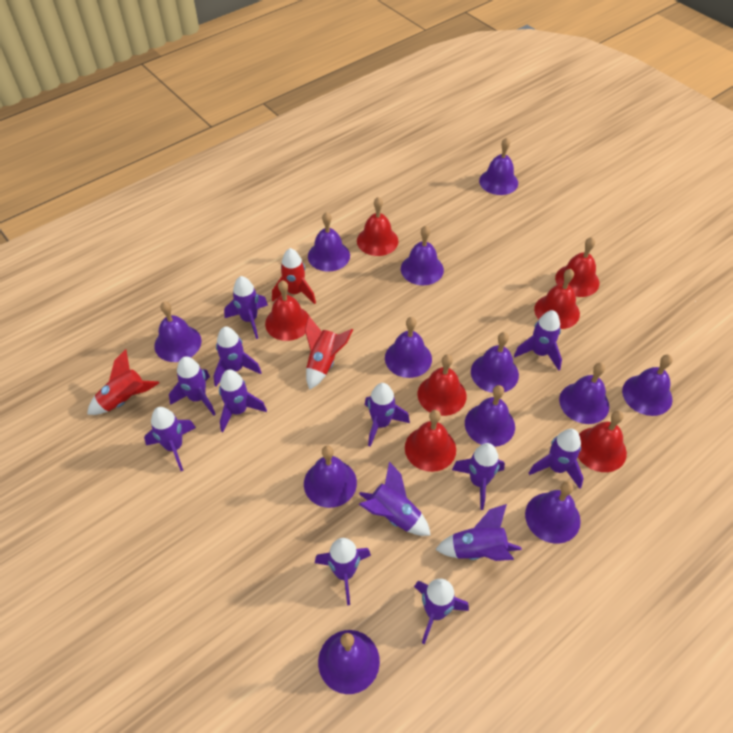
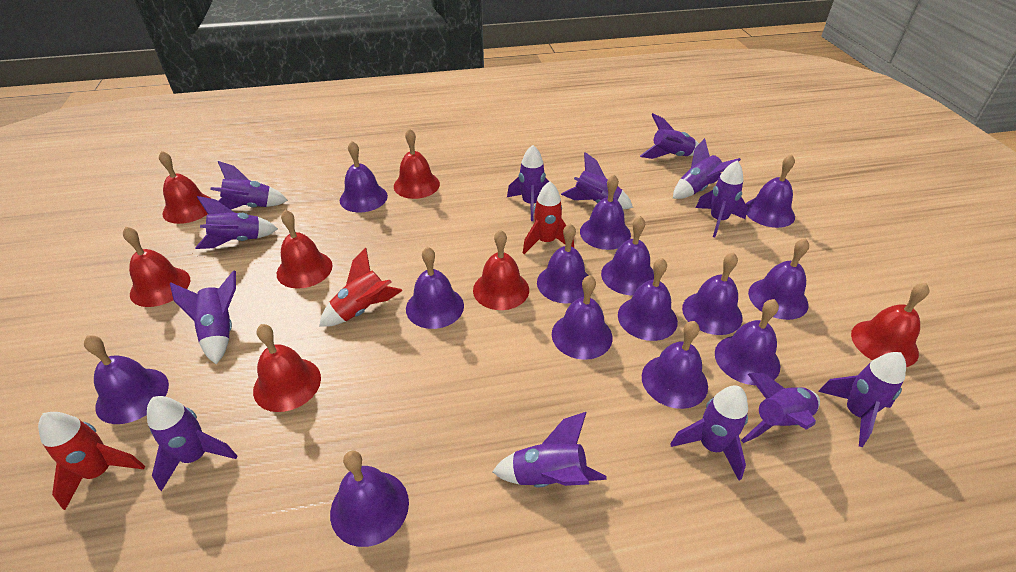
purple bell: [154,301,201,362] [304,446,357,508] [308,212,350,272] [318,630,380,694] [385,317,432,378] [401,226,444,285] [465,385,515,447] [471,332,519,393] [479,138,518,195] [525,481,581,544] [559,363,609,424] [622,355,672,416] = 12 -> [84,336,169,424] [330,450,409,547] [340,141,388,212] [406,247,464,329] [537,223,589,304] [552,275,613,360] [580,175,631,250] [601,216,654,295] [618,258,678,341] [642,321,708,409] [682,252,743,335] [715,299,780,385] [746,155,795,228] [748,238,809,320] = 14

